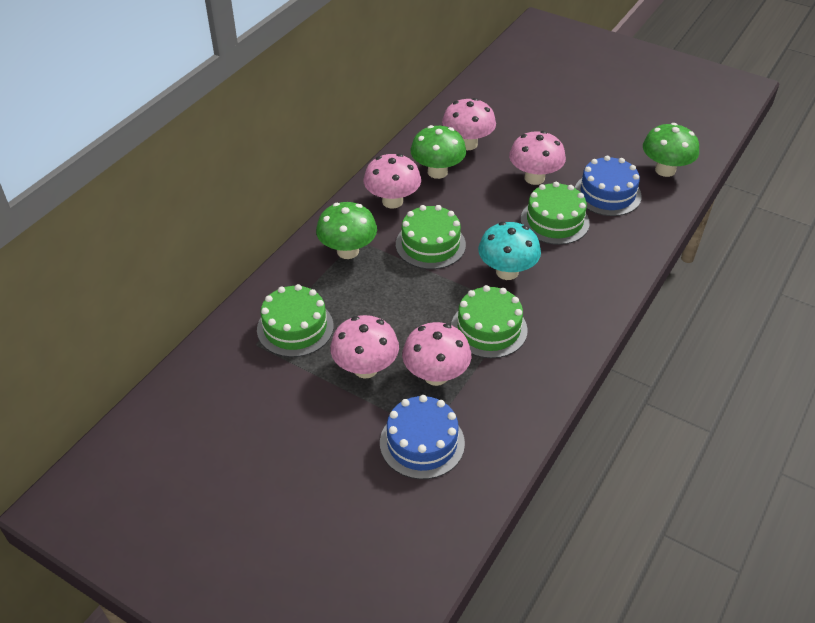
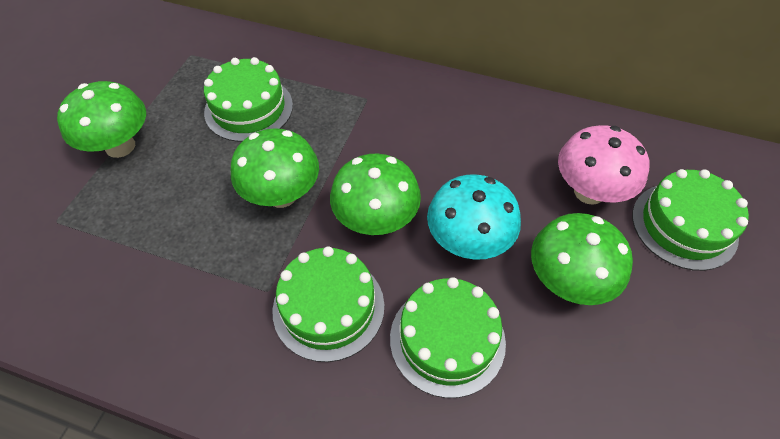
blue cake: [380,395,465,479] [575,156,642,216] = 2 -> none = 0
green mushroom: [316,202,377,259] [411,125,466,179] [643,123,699,177] = 3 -> [57,81,146,158] [231,128,319,208] [330,154,421,235] [531,213,633,305] = 4
pink mushroom: [330,315,399,379] [364,154,421,209] [402,322,471,386] [442,98,496,150] [509,131,566,185] = 5 -> [558,125,649,205] = 1

